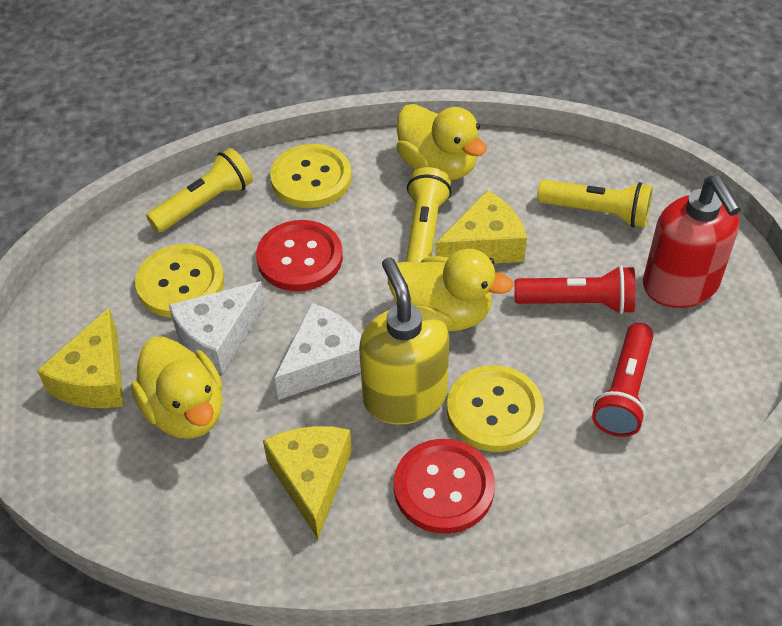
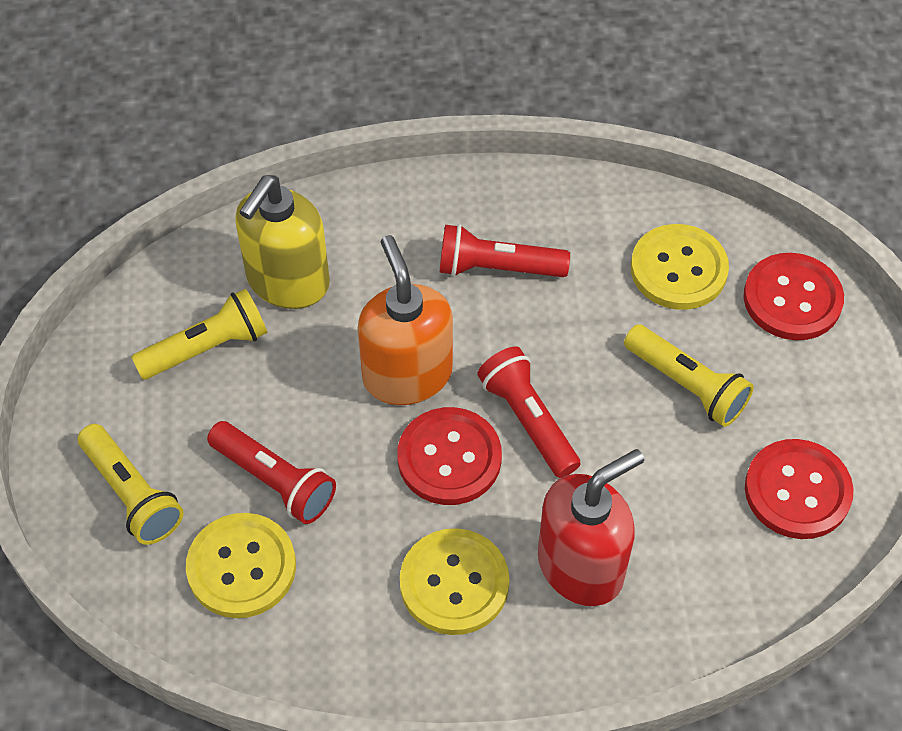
orange soap dispenser: none = 0 -> [358,235,453,405] = 1
red button: [256,220,343,291] [394,439,495,534] = 2 -> [397,407,502,505] [743,253,844,340] [745,439,854,539] = 3
red flashlight: [514,265,636,314] [592,323,654,437] = 2 -> [207,421,336,524] [440,224,570,277] [477,346,580,478] = 3
white cheese: [169,281,265,374] [275,303,362,400] = 2 -> none = 0
yellow cheese: [37,308,124,408] [263,426,352,539] [435,190,527,263] = 3 -> none = 0
yellow duck: [131,336,223,439] [388,249,514,331] [396,104,487,180] = 3 -> none = 0

